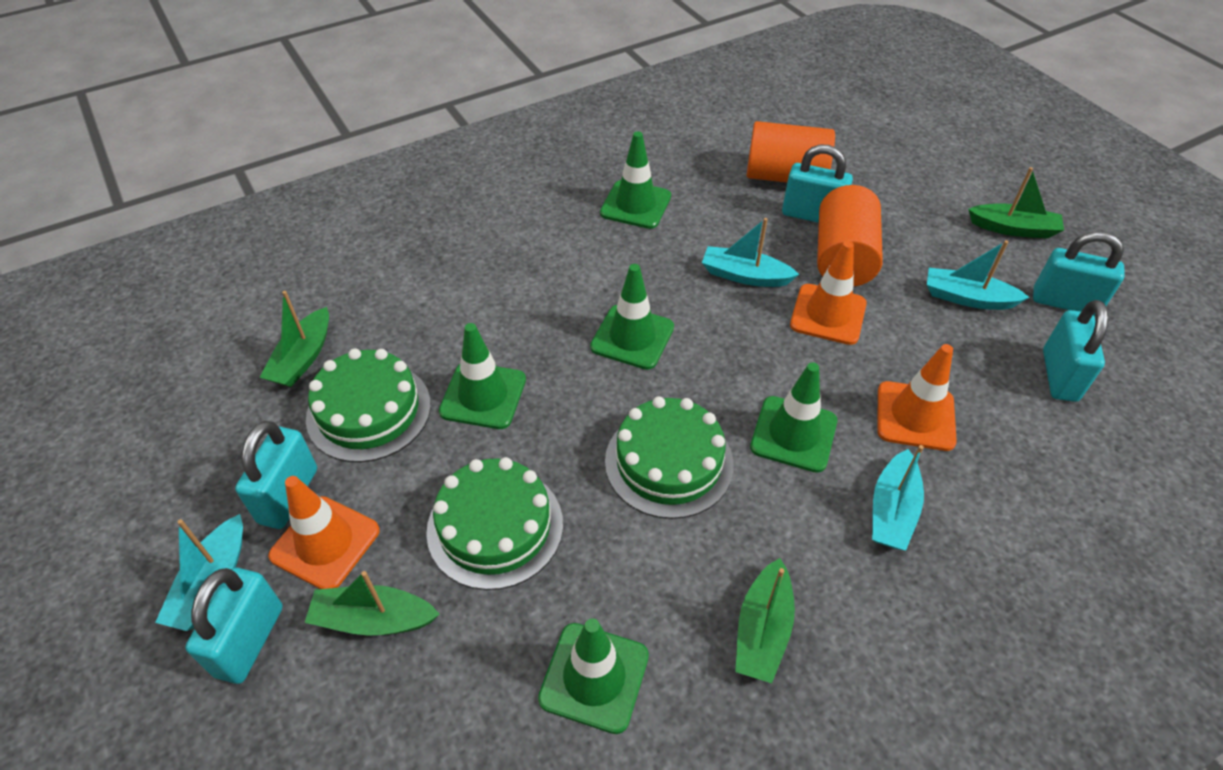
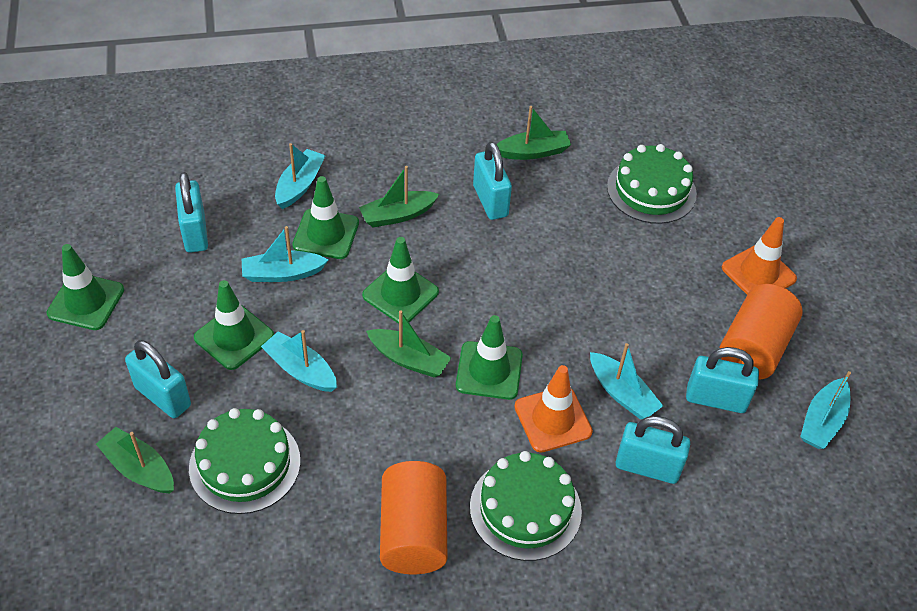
orange traffic cone: [268,476,380,589] [790,241,867,345] [877,344,957,451] = 3 -> [514,365,593,453] [722,217,797,295] = 2
turquoise boat: [155,514,243,631] [702,218,799,287] [872,445,924,551] [927,240,1030,310] = 4 -> [242,226,328,282] [261,330,337,392] [275,143,326,209] [590,343,663,419] [800,371,851,449] = 5

